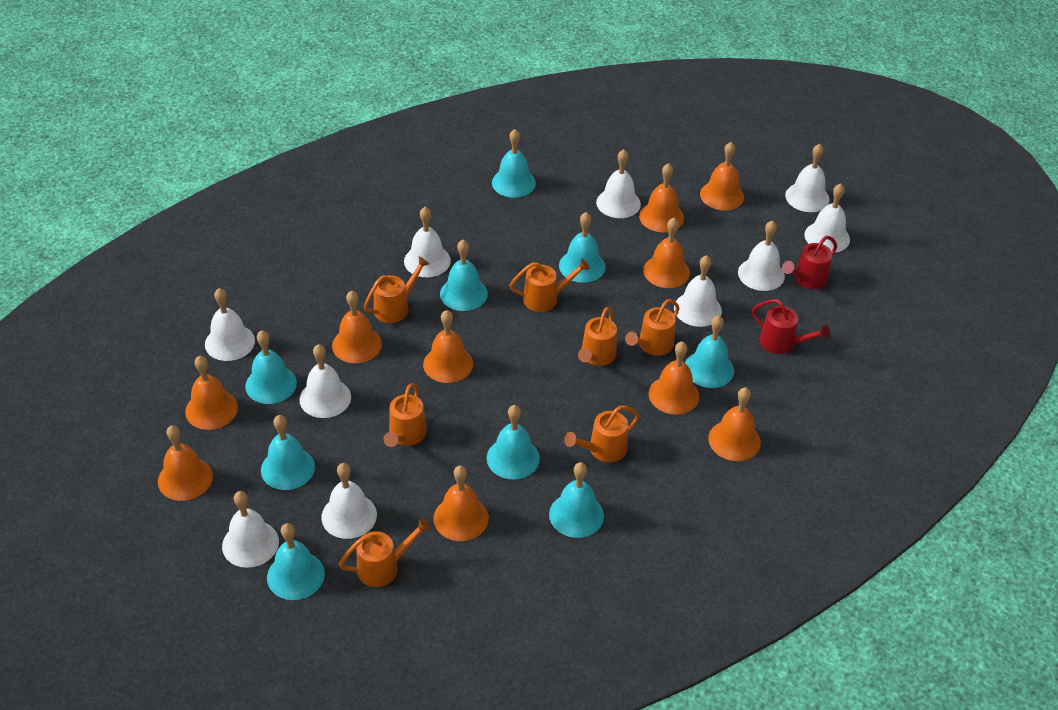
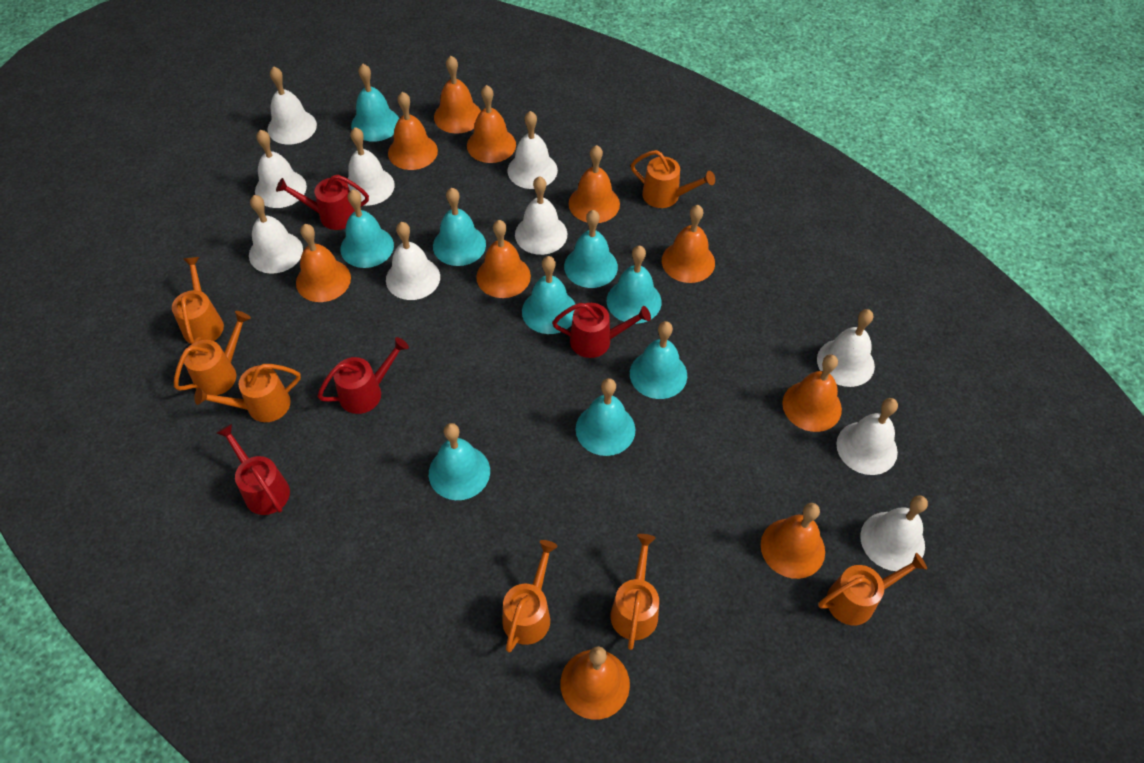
red watering can: [752,299,830,354] [782,236,837,289] = 2 -> [217,424,290,515] [276,175,369,230] [317,337,409,414] [552,303,651,358] = 4

